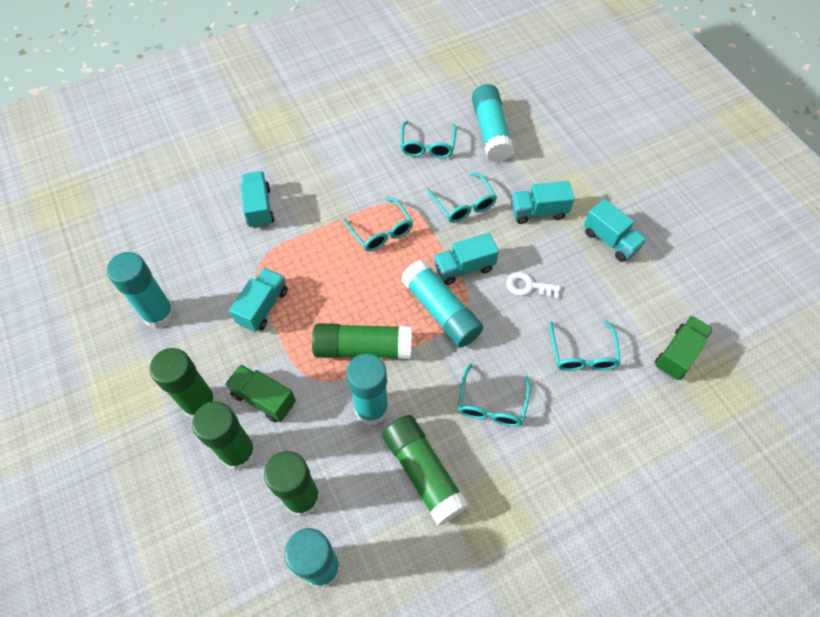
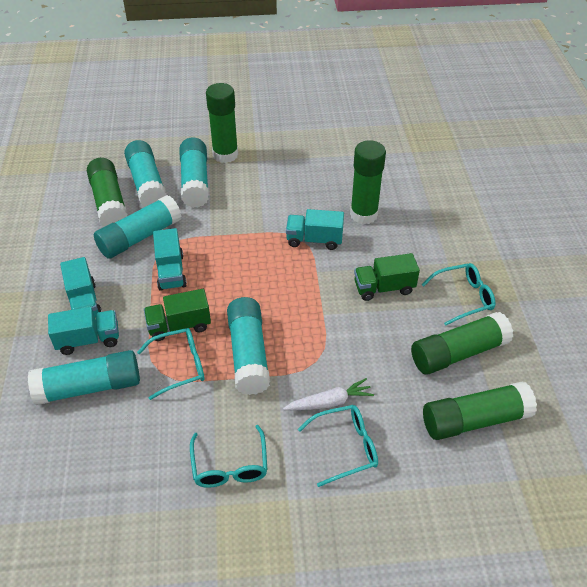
turquoise glasses: [343,197,413,251] [400,121,457,158] [427,172,497,223] [458,364,531,427] [549,321,621,371] = 5 -> [137,328,205,400] [190,425,267,488] [298,405,378,487] [421,263,496,326] = 4
turquoise truck: [229,268,288,332] [240,171,274,228] [434,233,499,285] [511,181,574,224] [584,199,647,262] = 5 -> [48,307,119,355] [60,257,102,318] [153,228,187,291] [286,209,344,250] = 4
white carrot: none = 0 -> [283,378,374,411] = 1
white key: [506,272,560,299] = 1 -> none = 0

